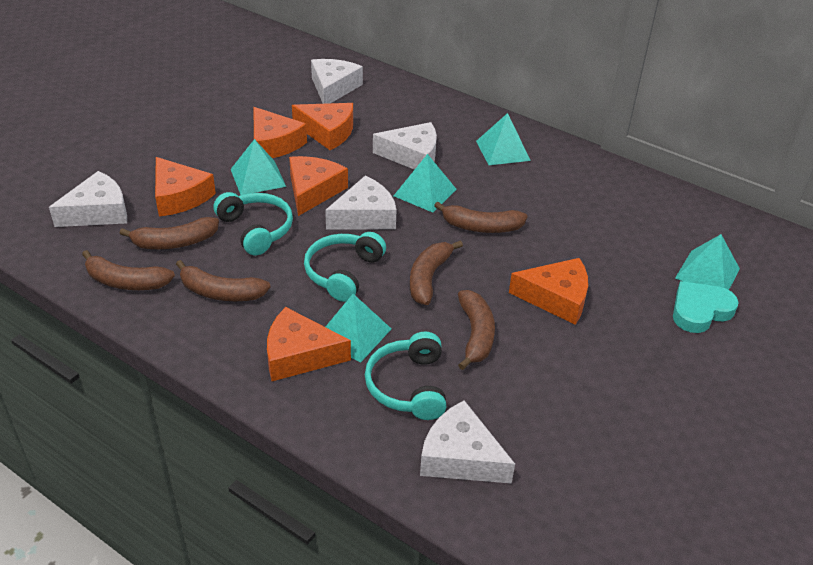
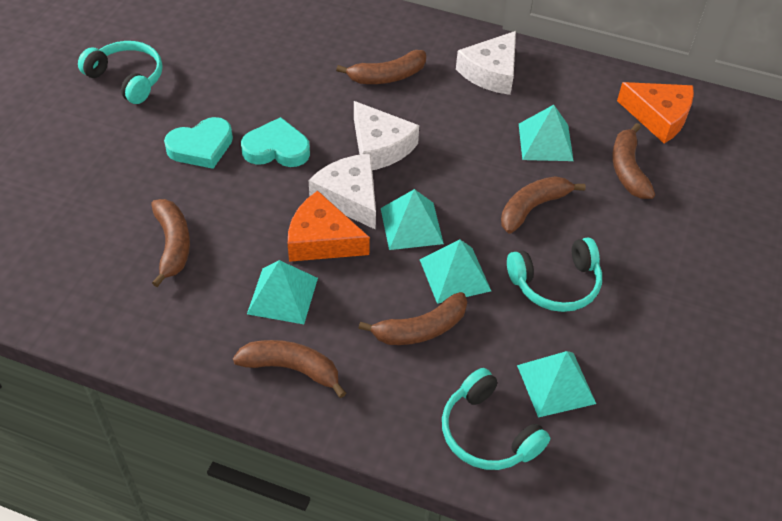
orange cheese: [155,157,216,217] [253,107,307,158] [267,307,351,381] [289,156,348,216] [292,103,353,150] [509,258,588,325] = 6 -> [288,191,370,262] [617,82,694,143] = 2
turquoise heart: [673,281,739,333] = 1 -> [164,117,233,169] [241,117,310,167] = 2
white cheese: [49,171,127,227] [311,59,363,104] [325,176,396,230] [373,122,437,170] [420,400,515,484] = 5 -> [309,154,376,230] [354,101,419,170] [456,31,516,95] = 3

